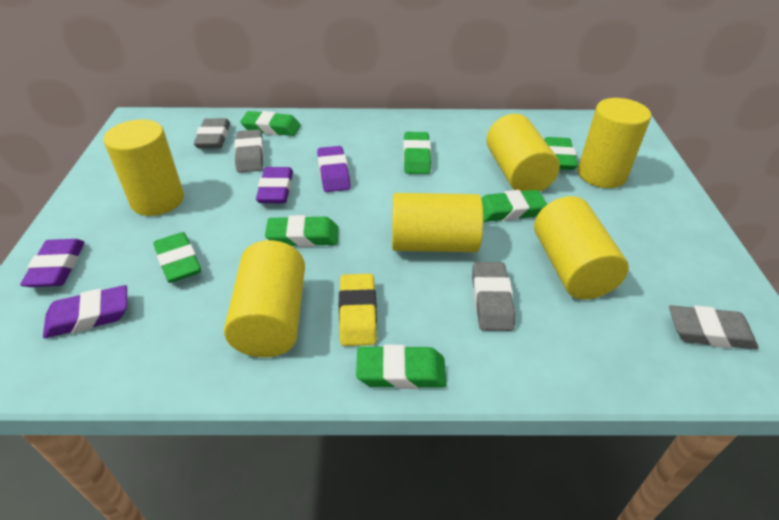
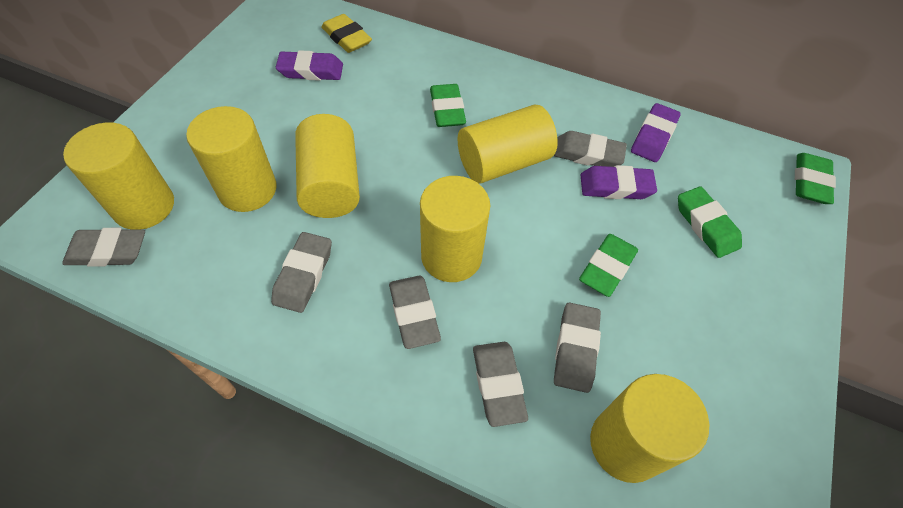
green eraser: [153,232,201,283] [240,111,300,136] [265,215,338,247] [356,345,447,389] [403,132,431,174] [481,190,547,222] [544,137,578,170] = 7 -> [430,84,466,127] [579,234,638,297] [678,186,742,258] [795,153,836,204] = 4
grey eraser: [194,118,230,149] [234,129,264,173] [472,262,515,331] [669,305,759,349] = 4 -> [62,228,145,267] [271,232,332,313] [389,276,441,349] [473,342,528,427] [554,131,627,167] [554,303,601,393] = 6
purple eraser: [20,239,85,287] [43,285,127,338] [256,167,293,203] [317,146,351,192] = 4 -> [276,50,343,81] [581,165,657,199] [631,103,681,162] = 3

